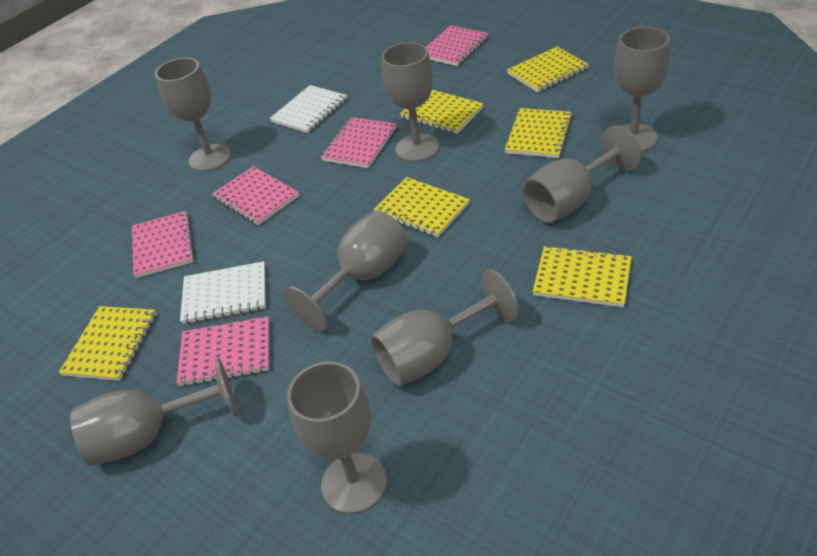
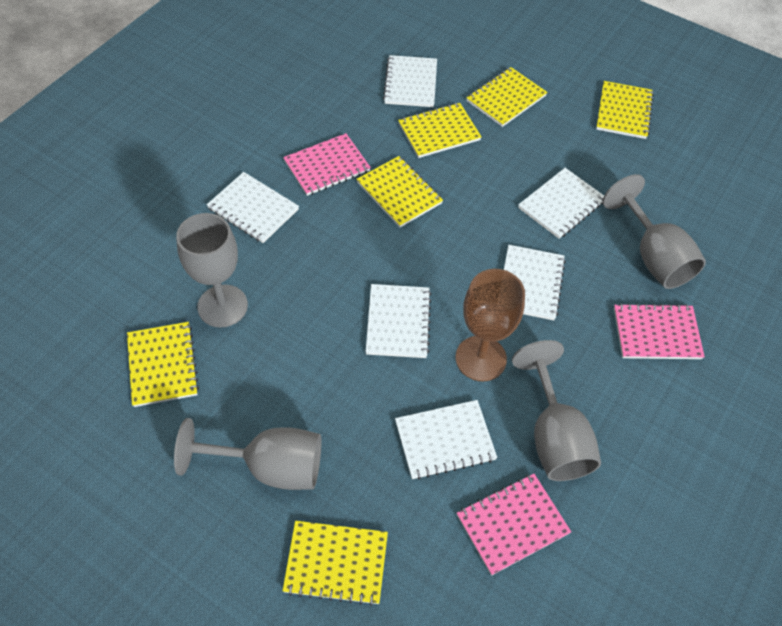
brown goblet: none = 0 -> [456,269,525,381] = 1
grey goblet: [70,358,238,466] [155,57,231,171] [284,211,408,332] [287,361,387,514] [370,269,519,386] [382,42,440,162] [522,125,642,223] [614,27,670,152] = 8 -> [174,418,322,490] [176,213,248,328] [512,340,601,481] [603,174,706,289] = 4
pink notebook: [132,211,195,278] [177,316,269,386] [212,166,299,225] [321,117,396,168] [426,25,489,66] = 5 -> [283,133,371,196] [457,474,571,576] [614,303,705,359] = 3
white notebook: [180,261,266,324] [270,85,347,133] = 2 -> [207,172,299,243] [366,284,431,358] [383,55,437,107] [395,400,497,480] [504,245,566,320] [518,168,604,239] = 6

